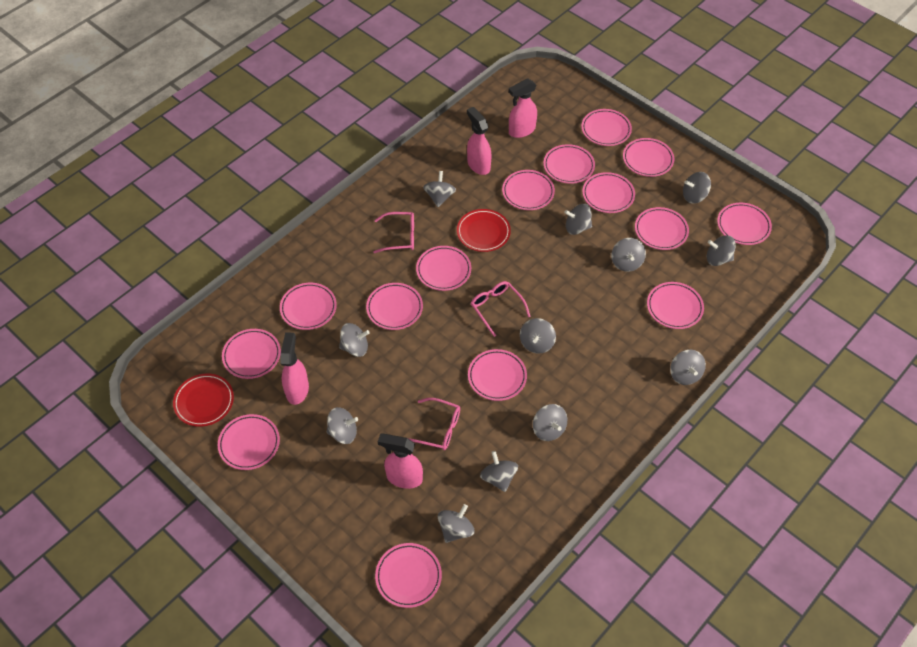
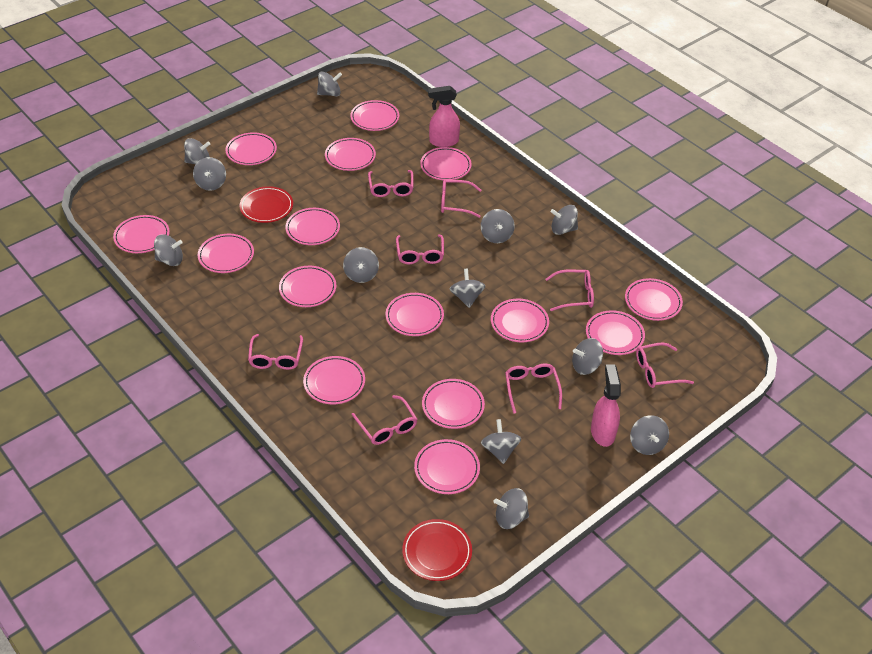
pink glasses: [373,212,414,253] [408,398,460,450] [471,281,531,337] = 3 -> [248,334,303,370] [352,395,417,445] [368,170,414,197] [396,234,444,264] [441,179,482,218] [505,363,562,414] [546,270,594,311] [636,343,694,388] = 8
pink spray bottle: [281,332,309,405] [378,433,423,489] [467,107,491,175] [509,78,537,138] = 4 -> [428,86,460,147] [591,364,621,447] = 2

